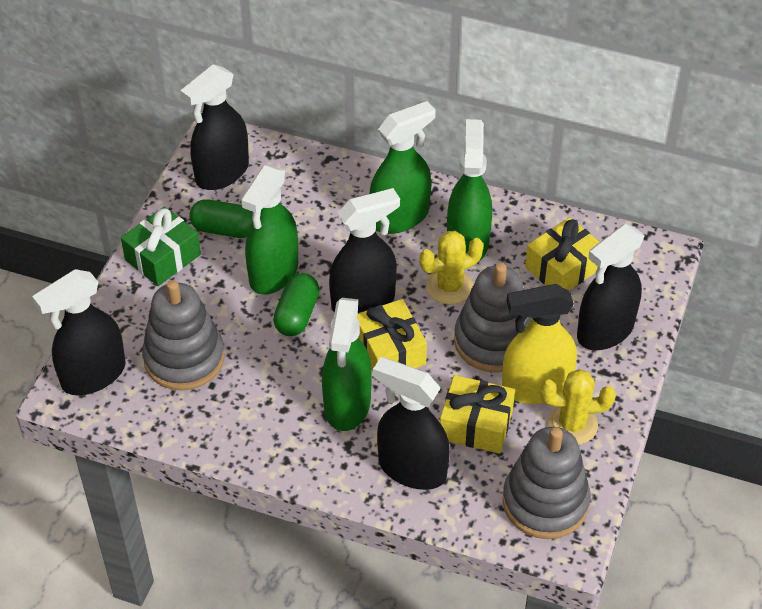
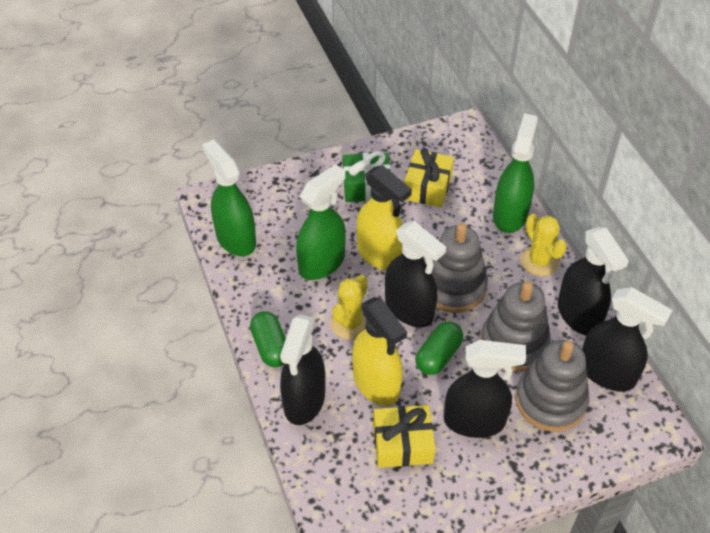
green spray bottle: [241,165,298,295] [322,298,372,431] [369,101,436,234] [447,119,492,263] = 4 -> [202,139,256,256] [296,164,346,280] [493,113,538,233] = 3
yellow gift: [357,299,427,381] [440,375,515,454] [525,217,599,291] = 3 -> [373,405,435,468] [404,148,454,207] = 2
yellow spray bottle: [502,284,577,404] = 1 -> [352,297,407,406] [356,165,412,270] = 2

